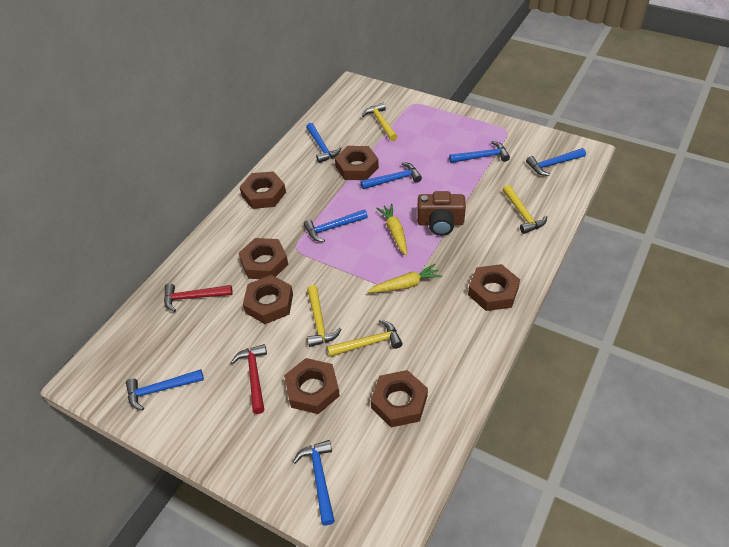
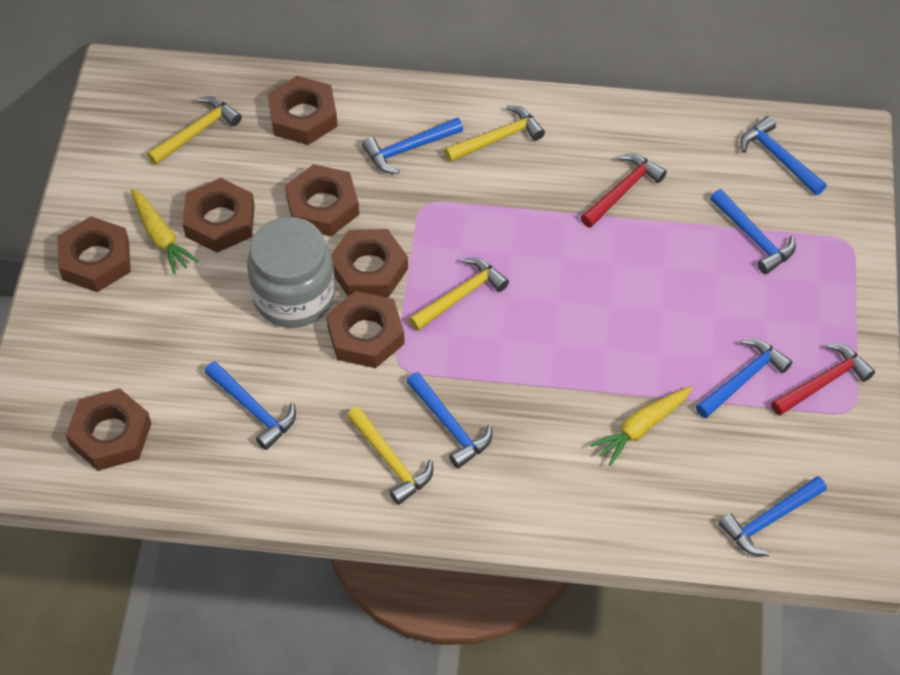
brown camera: [417,191,466,236] = 1 -> none = 0
grey jar: none = 0 -> [247,217,335,328] = 1

